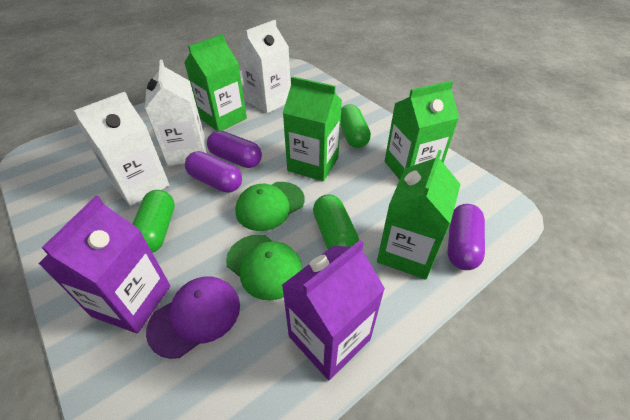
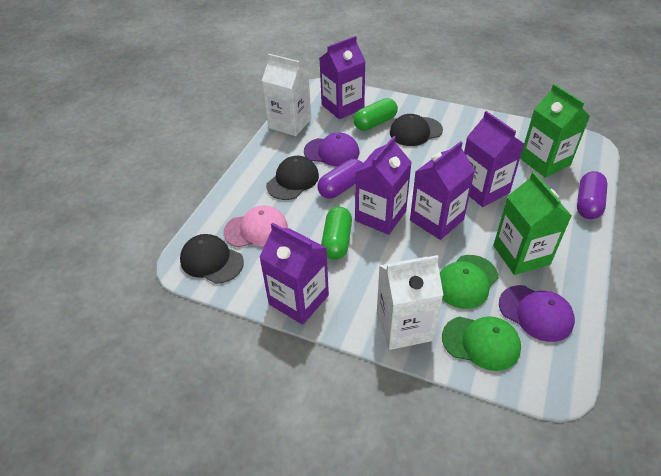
black cap: none = 0 -> [180,234,244,284] [266,156,319,200] [390,114,443,146] = 3
green capsule: [132,190,175,253] [313,194,359,249] [340,104,371,148] = 3 -> [321,207,352,260] [353,98,398,131] = 2
green carton: [184,34,247,131] [283,76,342,181] [377,150,461,280] [385,81,459,180] = 4 -> [493,172,572,275] [520,84,590,178] = 2
pink cap: none = 0 -> [223,205,288,247] = 1
purple cap: [146,276,240,359] = 1 -> [304,133,359,166] [499,285,575,342] = 2
purple capsule: [185,151,242,193] [207,130,262,168] [448,204,485,270] = 3 -> [317,159,363,199] [577,171,607,219] = 2
purple carton: [38,196,170,333] [282,240,385,380] = 2 -> [259,223,329,325] [320,36,365,119] [355,136,412,235] [410,141,475,240] [464,111,524,207] = 5
white carton: [73,92,170,206] [144,60,207,166] [238,20,291,113] = 3 -> [262,54,311,136] [377,255,443,350] = 2

